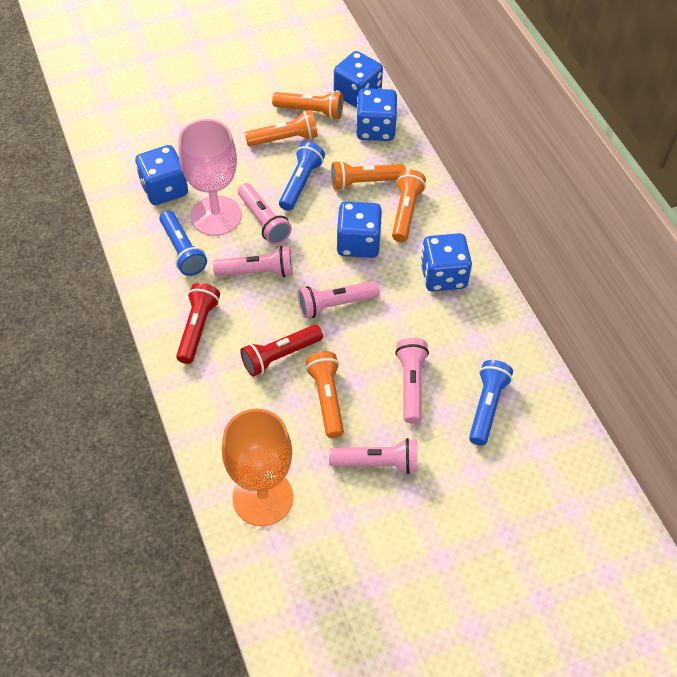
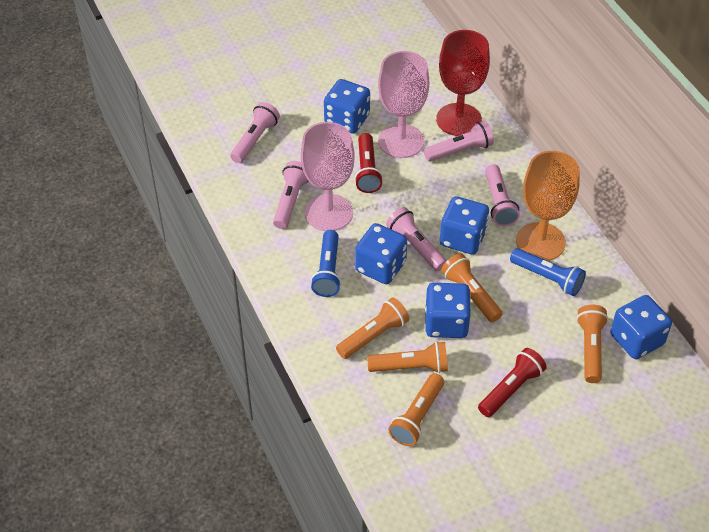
blue flashlight: [159,210,207,276] [279,142,325,211] [469,360,513,446] = 3 -> [311,230,341,297] [510,248,586,296] = 2
pink goblet: [178,119,242,236] = 1 -> [301,122,355,231] [378,51,429,158] = 2
red goblet: none = 0 -> [436,30,490,136] = 1

